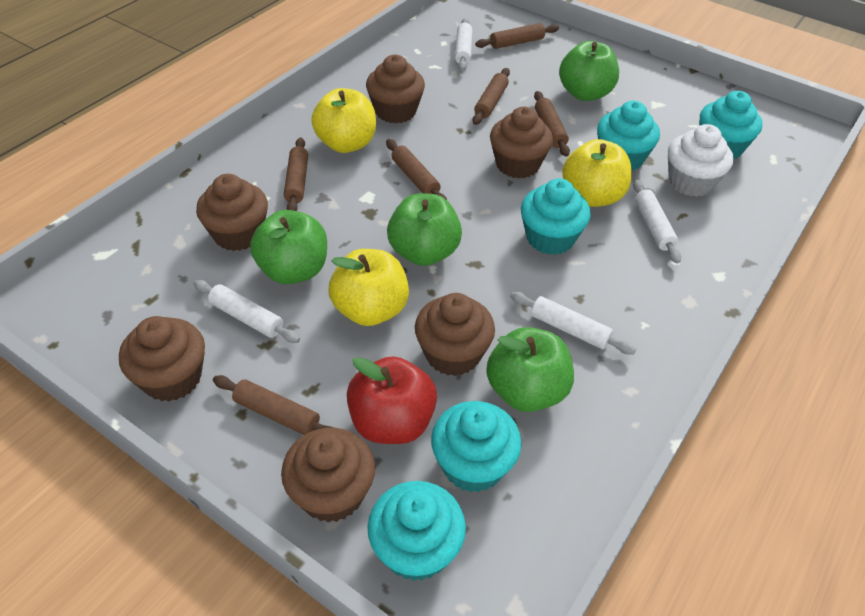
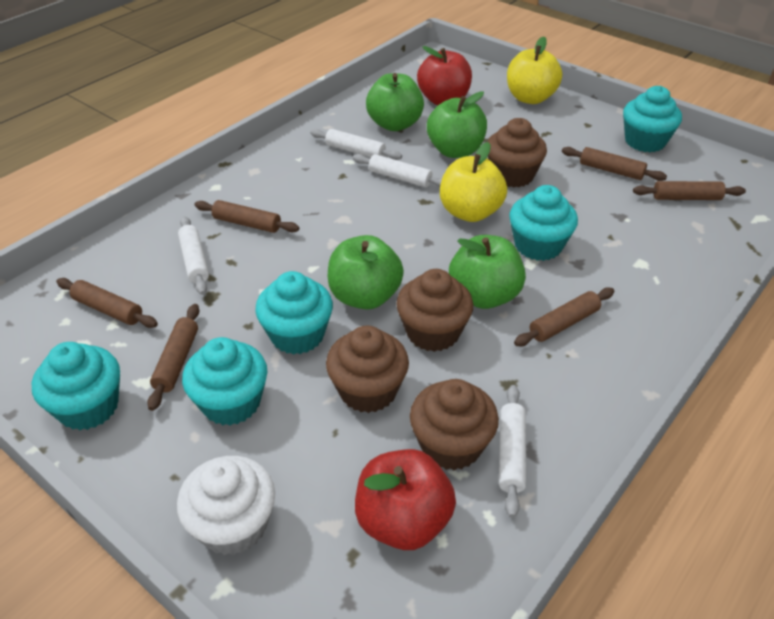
brown cupcake: [119,316,205,401] [196,174,268,251] [281,428,375,523] [366,55,425,123] [415,293,495,376] [490,107,553,178] = 6 -> [326,326,409,413] [396,269,473,352] [410,379,499,470] [487,118,547,188] = 4
red apple: [347,356,437,444] = 1 -> [355,449,456,550] [417,46,472,105] = 2
yellow apple: [311,88,376,153] [328,249,409,326] [562,139,632,207] = 3 -> [440,142,507,222] [507,37,562,104] = 2

